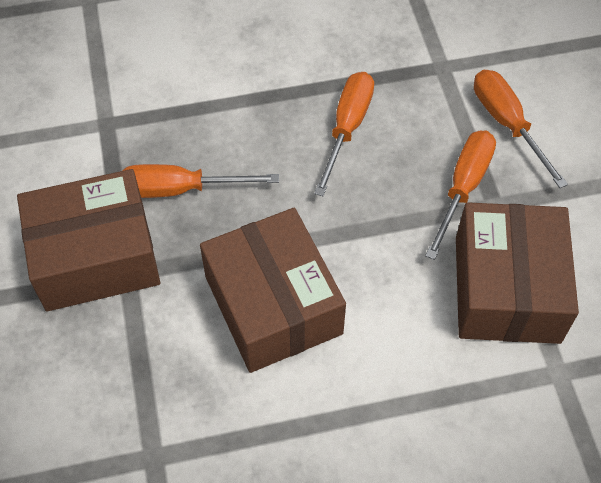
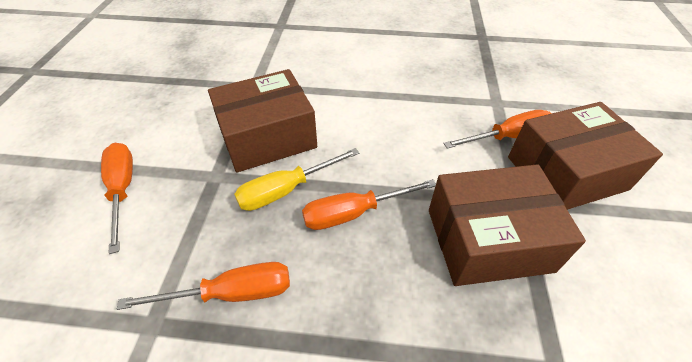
yellow screwdriver: none = 0 -> [234,148,359,211] = 1

